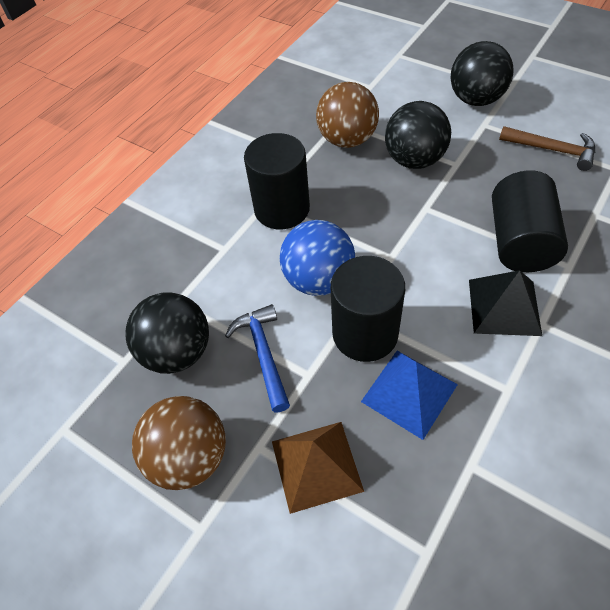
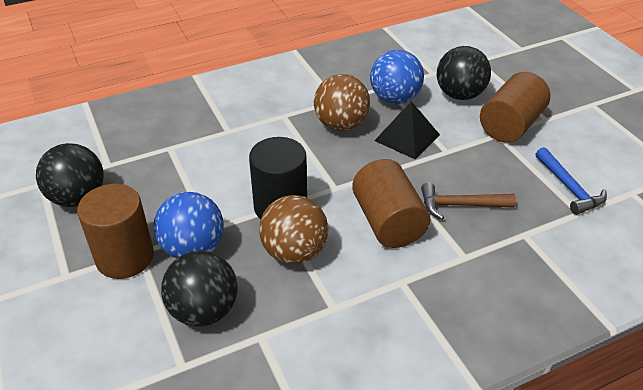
black cylinder: [244,133,310,229] [331,256,405,362] [492,170,568,272] = 3 -> [249,137,307,219] = 1
blue ball: [280,220,355,296] = 1 -> [154,192,224,258] [370,50,424,104] = 2
blue pyramid: [361,351,458,440] = 1 -> none = 0
brown cylinder: none = 0 -> [77,184,154,279] [352,159,430,248] [480,72,550,143] = 3
brown pyramid: [272,422,364,514] = 1 -> none = 0

